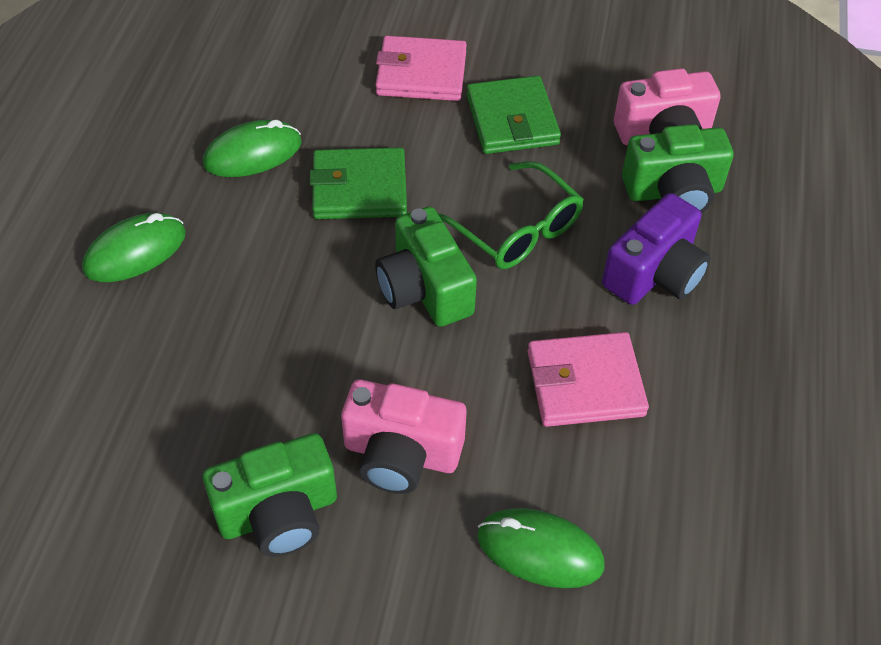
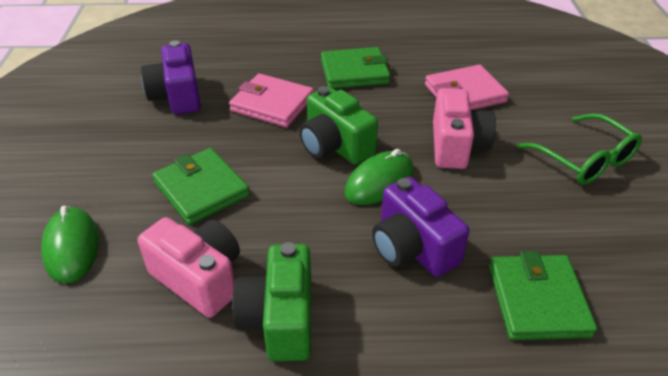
green camera: [203,433,337,557] [375,207,477,327] [622,124,734,213] = 3 -> [232,242,311,361] [299,87,378,165] = 2
green mouse: [82,213,186,282] [203,120,302,177] [477,508,605,588] = 3 -> [41,206,99,283] [344,149,414,205] = 2
green wallet: [309,147,407,219] [466,76,561,154] = 2 -> [152,148,250,225] [321,47,390,89] [489,251,597,340] = 3
purple camera: [602,193,711,305] = 1 -> [141,41,201,114] [372,177,469,277] = 2

